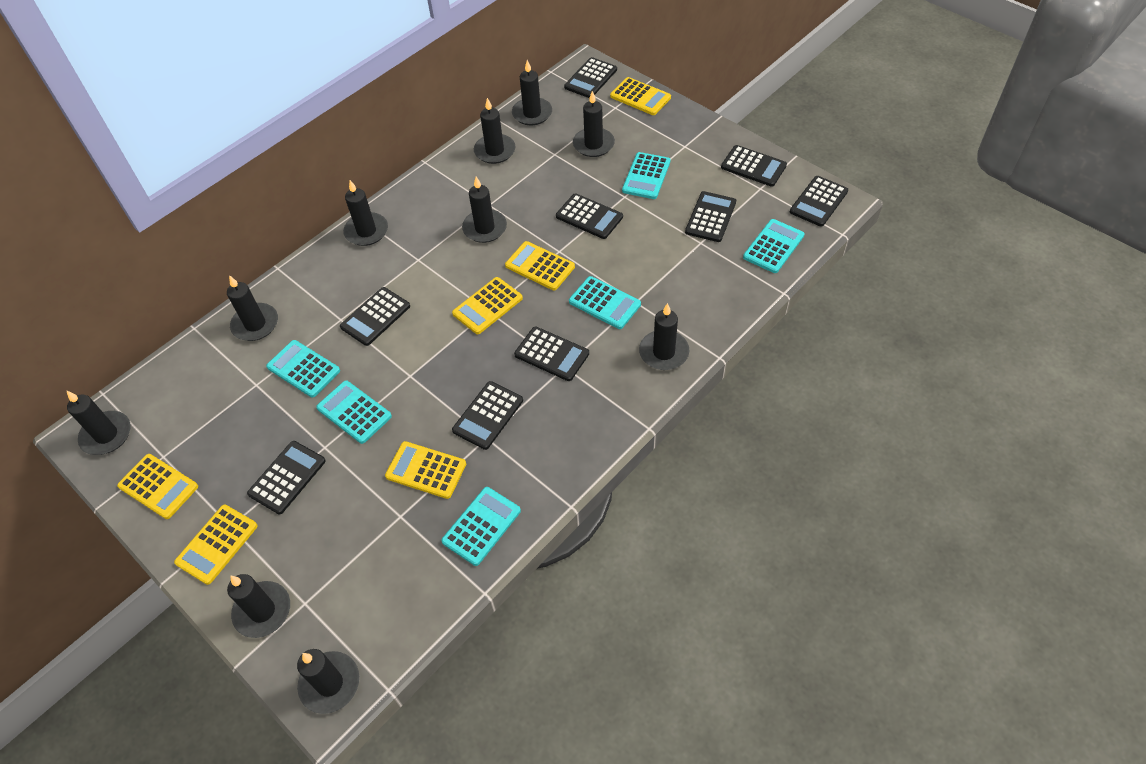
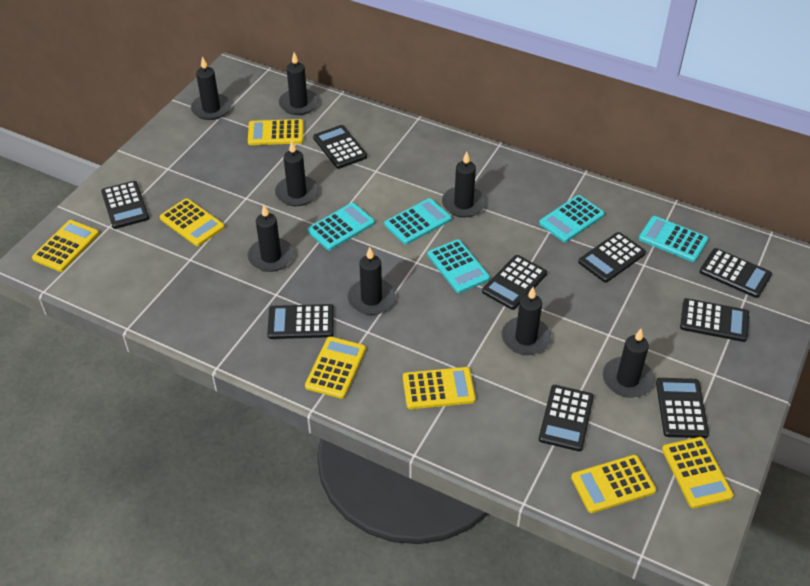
black candle: [66,390,131,455] [227,275,278,341] [227,574,290,638] [297,649,359,714] [343,180,388,246] [462,177,507,243] [474,98,516,164] [512,60,552,125] [573,91,615,157] [639,303,689,370] = 10 -> [191,56,231,120] [248,205,294,272] [275,140,319,206] [279,52,319,115] [347,247,396,315] [442,152,486,217] [502,287,551,355] [602,329,655,398] = 8
turquoise calculator: [266,340,340,398] [316,381,392,444] [441,487,521,566] [569,276,641,329] [622,152,671,199] [743,219,804,273] = 6 -> [307,203,375,250] [384,198,452,245] [428,239,490,293] [539,195,605,242] [639,216,709,262] = 5
yellow calculator: [117,454,198,519] [174,505,258,585] [385,441,466,499] [452,277,523,334] [505,241,575,290] [610,77,671,115] = 6 -> [32,220,99,272] [160,198,225,246] [248,119,304,145] [305,337,366,399] [403,367,476,409] [571,455,656,513] [662,437,734,508] = 7

